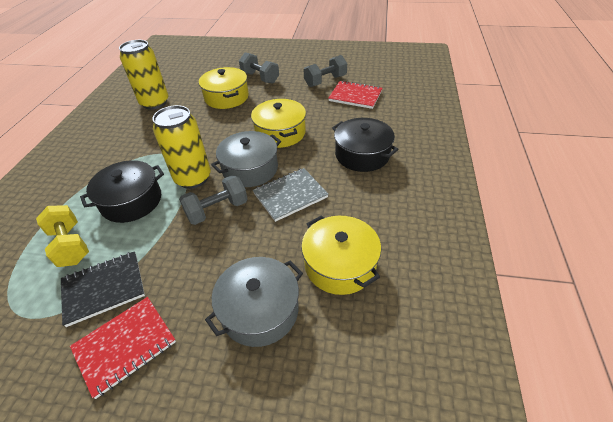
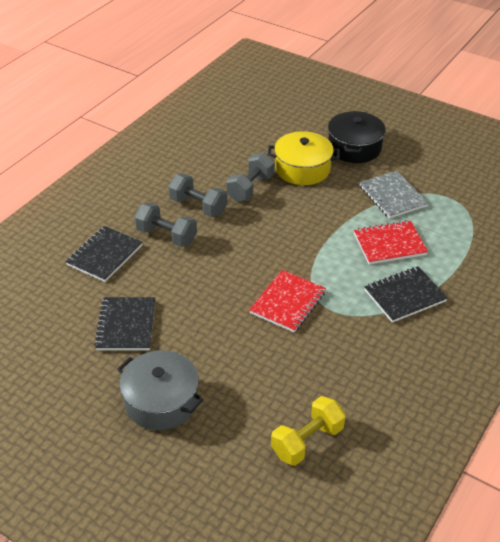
black notebook: [61,251,145,327] = 1 -> [66,226,143,282] [94,297,155,351] [364,266,448,323] = 3
black pot: [80,160,164,223] [332,118,398,172] = 2 -> [328,111,386,163] = 1
grey pot: [205,257,303,347] [211,131,281,187] = 2 -> [117,350,203,430] = 1
yellow can: [119,40,168,110] [153,105,211,189] = 2 -> none = 0
yellow pot: [199,67,249,109] [251,99,306,148] [301,215,381,295] = 3 -> [268,131,340,185] = 1

